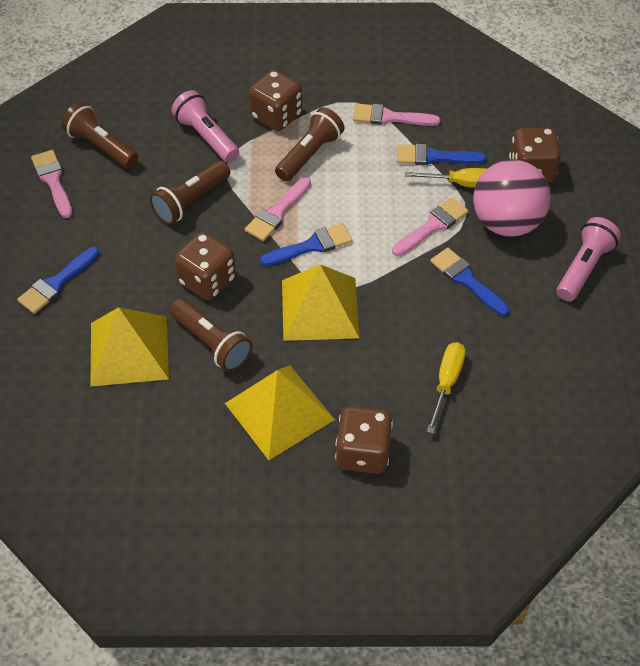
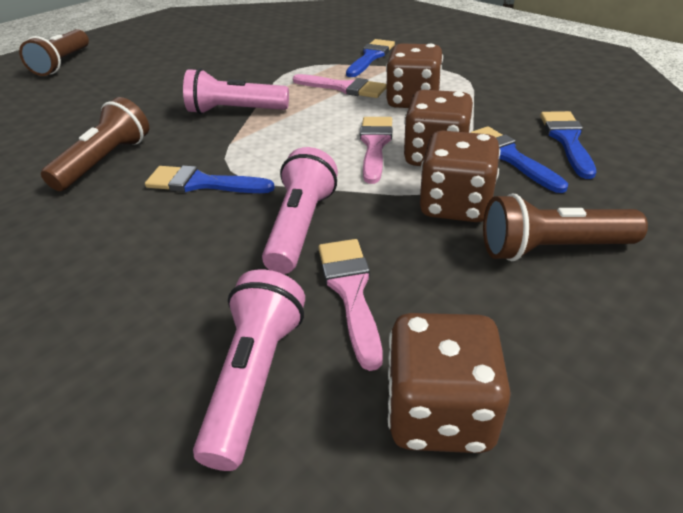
brown flashlight: [61,102,139,168] [150,161,230,225] [170,298,252,372] [275,107,345,182] = 4 -> [19,29,89,76] [41,97,149,191] [483,194,648,261] = 3
pink ball: [473,160,551,236] = 1 -> none = 0
pink brush: [31,150,73,218] [245,177,311,241] [353,104,440,126] [392,198,468,256] = 4 -> [293,74,387,98] [318,239,382,371] [360,117,392,184] = 3
pink flashlight: [171,90,239,163] [557,217,621,301] = 2 -> [183,68,289,114] [193,269,305,471] [262,147,338,274] = 3
yellow pyramid: [90,307,169,387] [225,365,335,460] [282,264,359,341] = 3 -> none = 0
yellow screwdriver: [405,168,487,188] [427,342,466,434] = 2 -> none = 0

